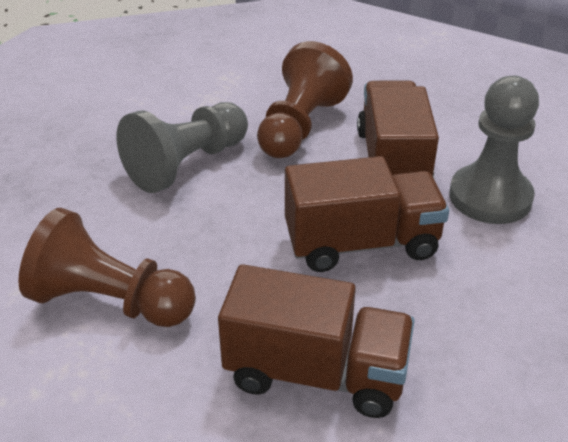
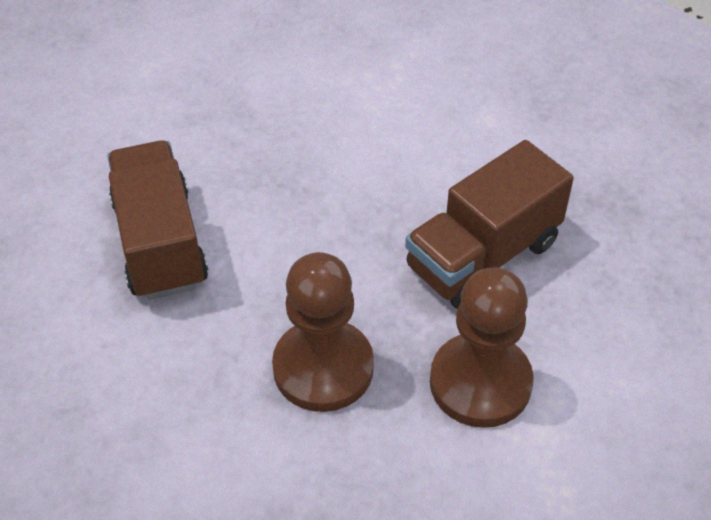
brown truck: [218,264,415,418] [285,156,449,272] [357,81,439,178] = 3 -> [107,140,208,300] [405,140,574,309] = 2
grey pawn: [116,102,248,193] [449,76,539,224] = 2 -> none = 0

